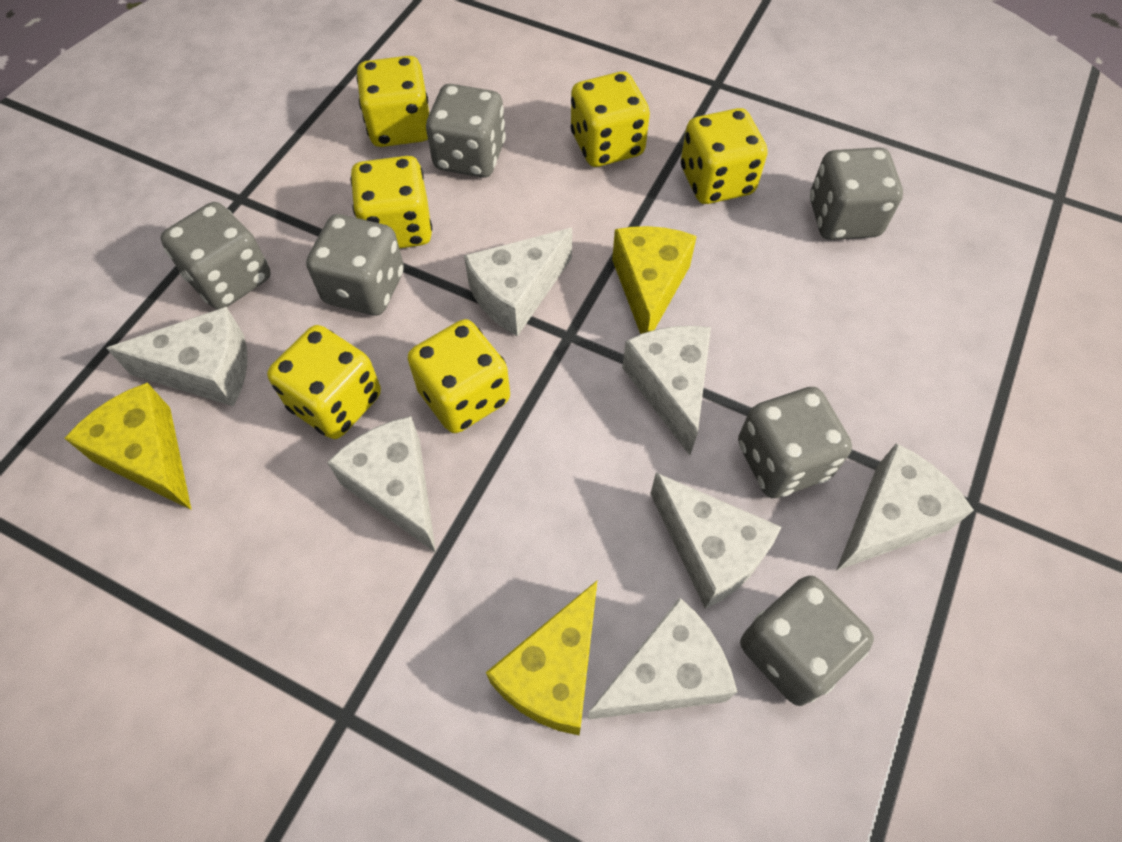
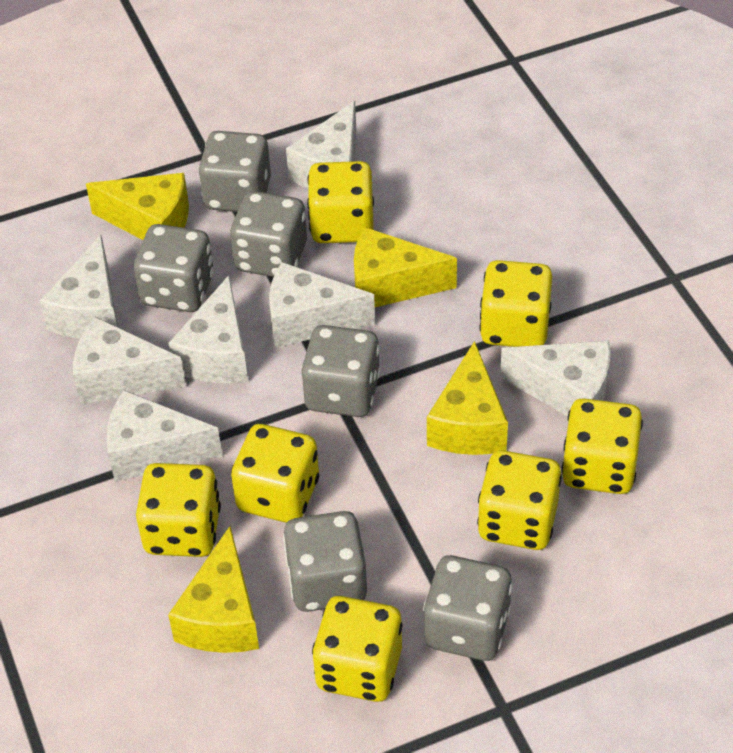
yellow cheese: [64,382,192,510] [486,581,597,735] [612,226,697,334] = 3 -> [86,173,189,240] [168,526,259,653] [354,227,457,307] [427,341,508,455] = 4
yellow dice: [267,325,381,439] [350,156,432,248] [356,56,429,147] [407,319,510,433] [571,71,650,167] [681,108,768,204] = 6 -> [136,463,221,557] [231,424,319,523] [307,161,374,243] [312,596,403,702] [477,450,562,550] [480,260,552,347] [561,398,643,494] = 7

